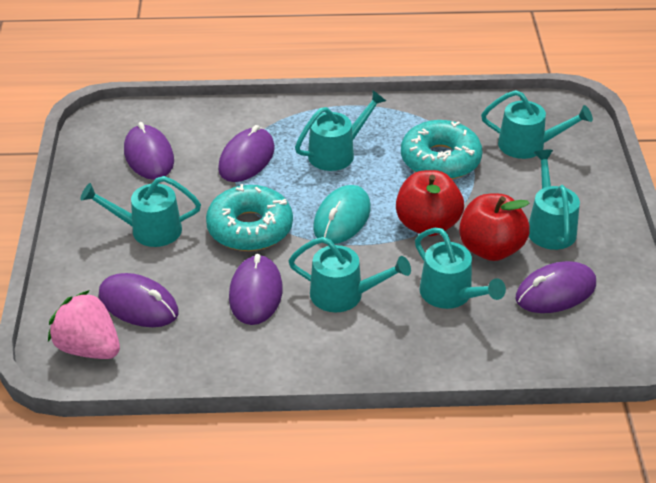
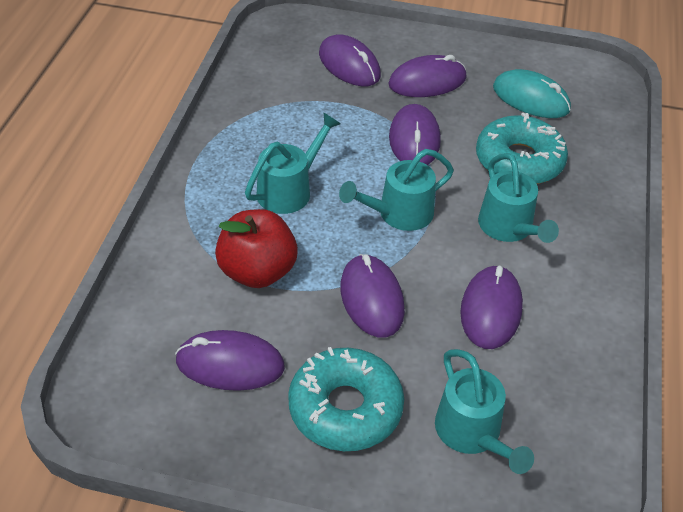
pink strawberry: [48,290,120,359] = 1 -> none = 0
purple mouse: [98,273,178,327] [124,122,174,180] [218,125,275,182] [229,254,283,325] [516,261,596,313] = 5 -> [175,330,285,391] [319,34,381,86] [340,254,405,338] [388,55,467,97] [389,104,441,165] [460,265,523,349] = 6
red apple: [396,170,464,236] [459,194,530,261] = 2 -> [215,209,298,288] = 1
turquoise watering can: [80,176,201,247] [288,237,411,312] [295,90,386,171] [415,228,506,309] [481,90,593,159] [529,150,580,250] = 6 -> [245,112,341,214] [339,149,454,231] [435,349,534,474] [478,153,559,243] = 4

